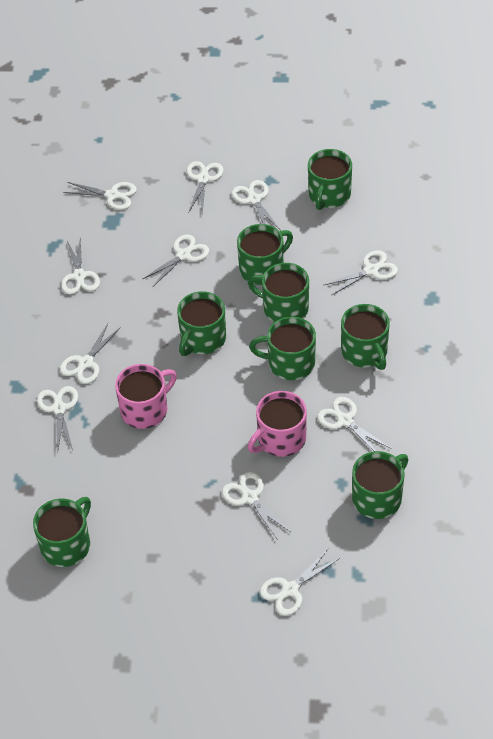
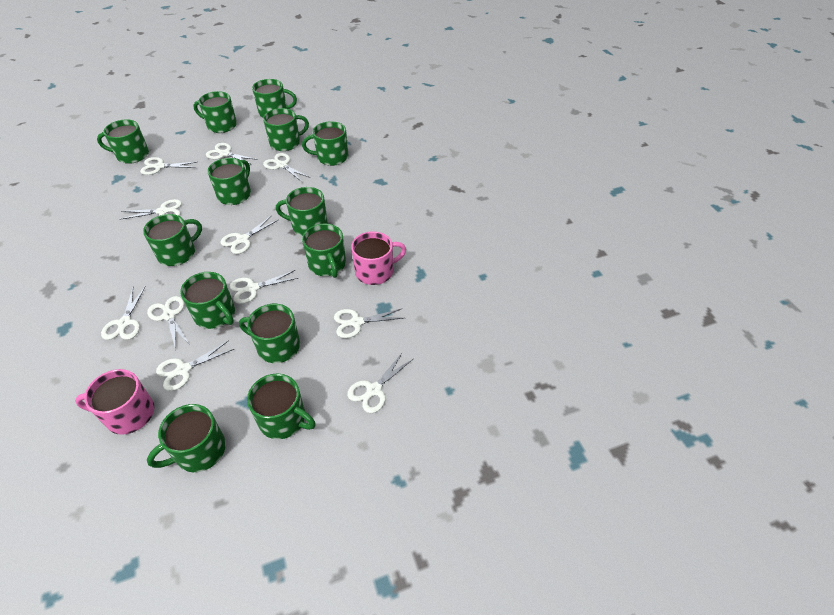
green mug: [33,497,91,567] [177,291,226,356] [237,224,293,285] [248,263,309,322] [249,317,316,380] [308,149,352,210] [341,304,390,370] [352,451,408,519] = 8 -> [97,119,149,164] [143,214,202,266] [147,404,226,472] [180,272,235,329] [193,91,237,133] [207,158,251,205] [239,304,300,363] [247,373,316,439] [252,79,297,117] [263,108,309,151] [276,187,328,236] [302,121,348,166] [302,223,346,278] = 13

